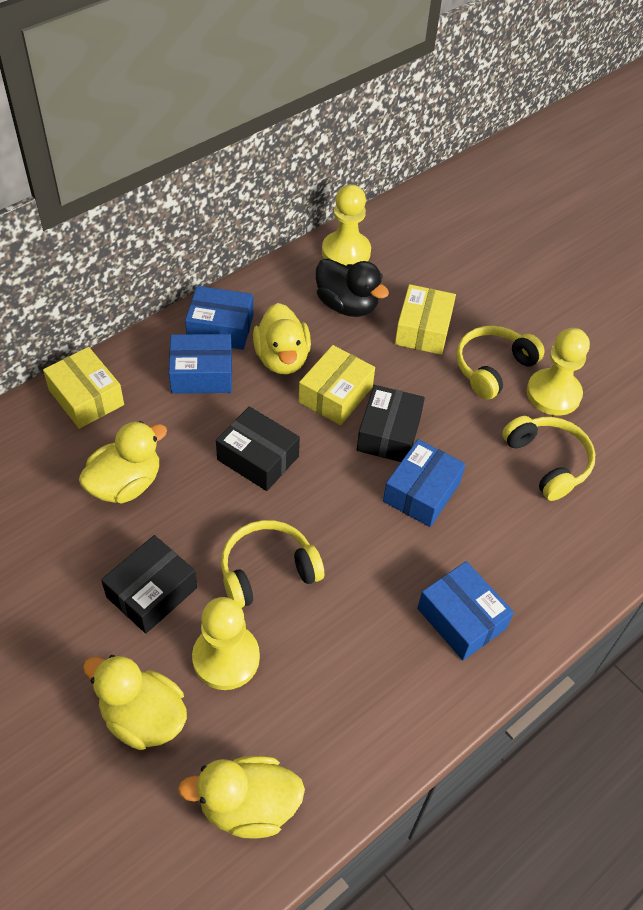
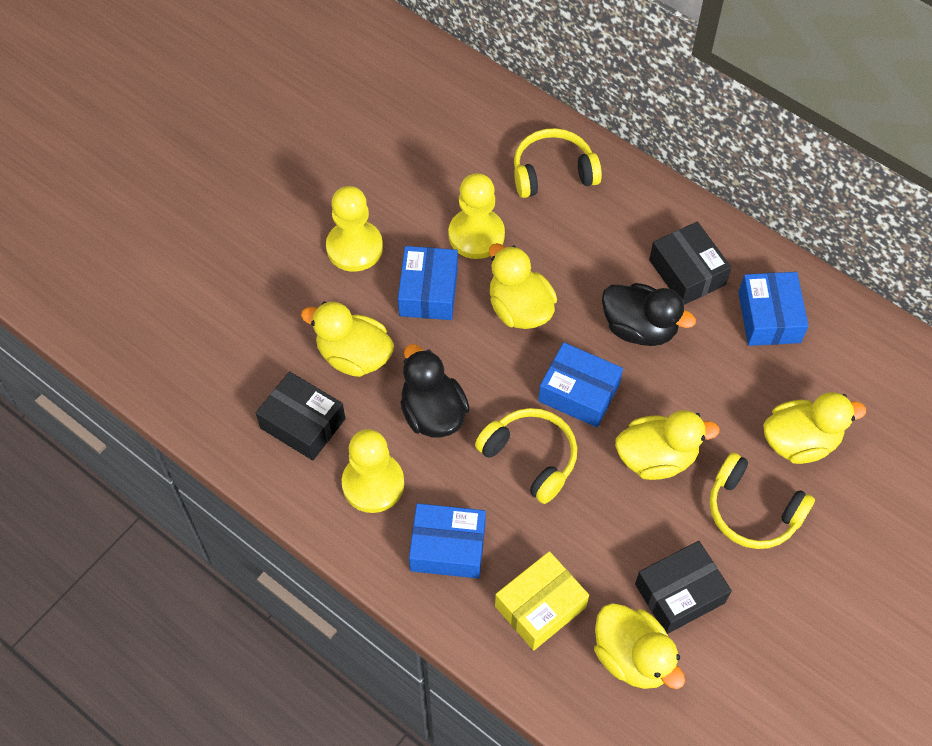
black duck: [316,258,389,317] = 1 -> [400,344,470,437] [602,283,696,346] = 2
yellow box: [43,347,124,429] [298,345,375,425] [395,284,456,355] = 3 -> [495,551,589,651] = 1
yellow duck: [79,421,167,503] [83,655,187,750] [178,755,305,839] [253,303,311,374] = 4 -> [301,302,394,377] [489,243,557,329] [594,603,685,689] [615,410,720,480] [763,392,866,464] = 5

